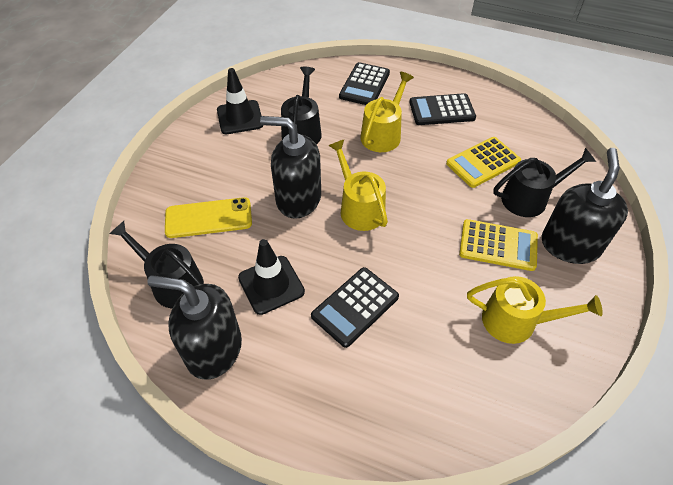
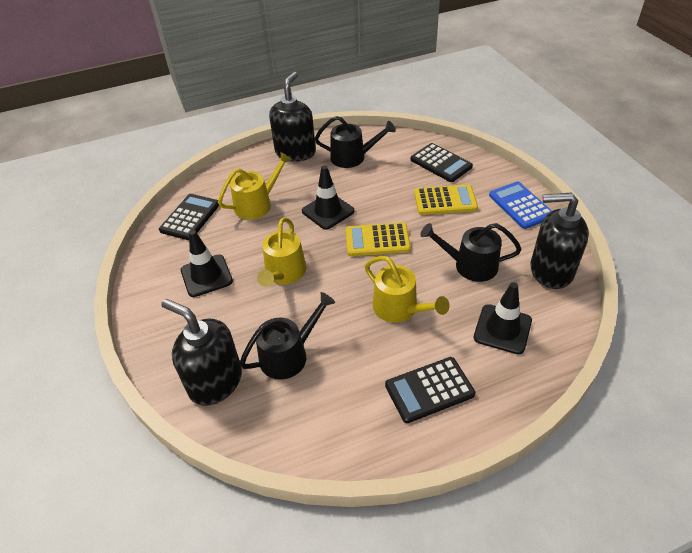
black traffic cone: [217,68,264,134] [238,239,305,315] = 2 -> [181,230,233,297] [302,166,355,230] [474,282,532,354] = 3
blue calculator: none = 0 -> [489,181,552,229] = 1
yellow phone: [165,197,252,238] = 1 -> none = 0

